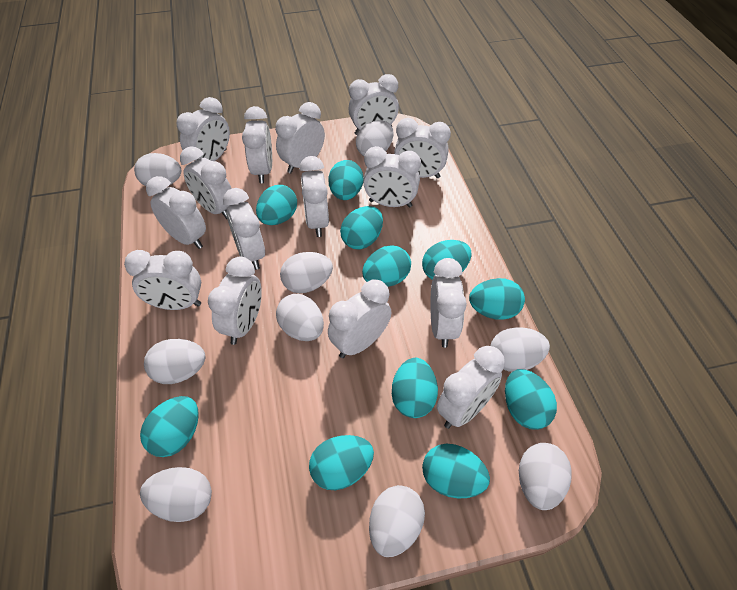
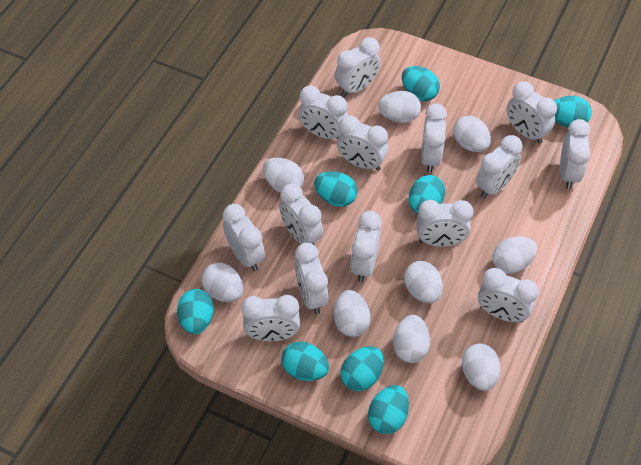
turquoise egg: [140,396,199,457] [256,185,297,225] [309,435,374,490] [328,160,364,200] [340,206,383,249] [362,246,411,287] [392,358,438,418] [422,240,471,280] [422,444,490,498] [469,278,525,320] [505,369,557,429] = 11 -> [177,289,214,334] [281,342,329,381] [314,171,357,207] [340,346,384,391] [368,385,409,434] [402,66,440,101] [409,175,445,213] [555,96,592,128] = 8
white clock: [124,250,201,310] [146,176,206,249] [177,97,230,161] [180,146,232,219] [208,257,262,345] [223,188,265,270] [242,106,272,183] [275,102,325,173] [299,156,329,237] [328,280,391,358] [348,74,399,135] [363,146,421,208] [394,118,451,178] [430,258,467,348] [437,346,505,429] = 15 -> [223,204,265,271] [241,295,300,341] [279,184,323,246] [295,243,328,314] [298,86,348,139] [335,37,381,97] [337,115,388,171] [350,211,382,282] [417,200,473,247] [421,103,447,173] [476,135,523,198] [478,268,539,322] [507,81,557,144] [560,119,590,189] = 14

